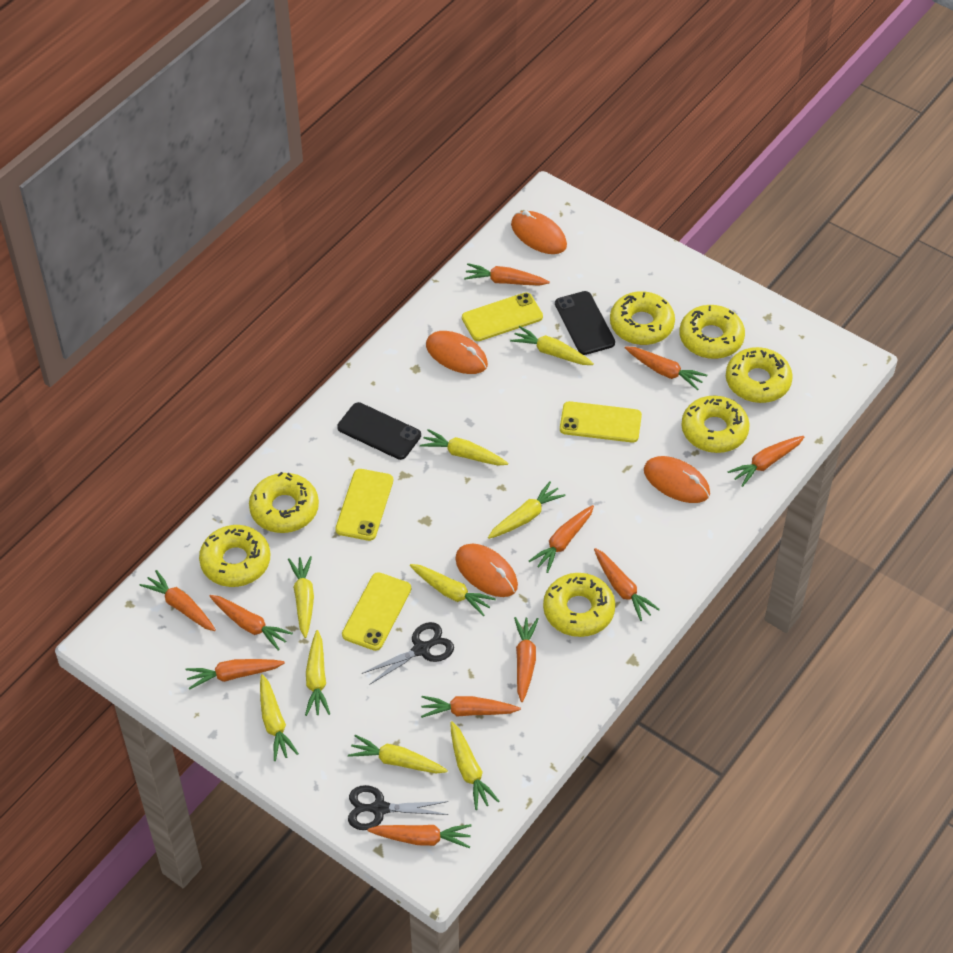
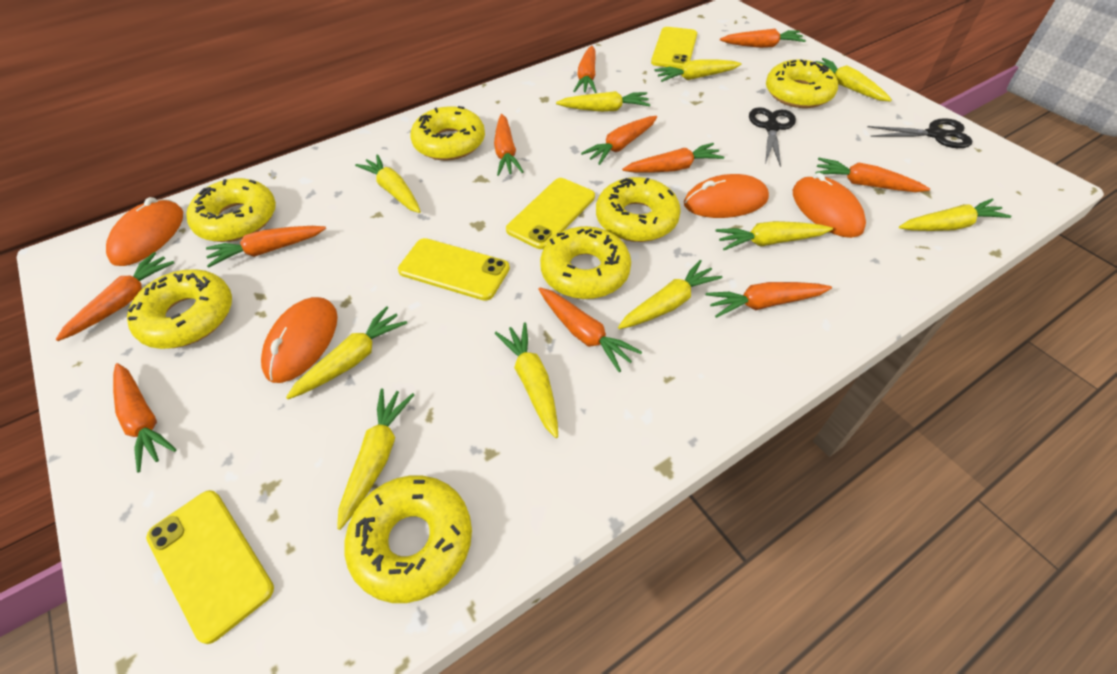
black phone: [337,402,421,460] [555,291,615,355] = 2 -> none = 0
yellow carrot: [260,674,299,761] [288,556,314,638] [305,630,330,716] [348,735,448,773] [409,564,496,616] [420,429,508,465] [450,721,499,810] [488,481,566,539] [510,326,594,365] = 9 -> [286,306,407,399] [337,388,414,530] [355,154,421,213] [495,322,558,438] [556,91,650,112] [618,260,723,329] [654,59,742,82] [715,221,833,250] [816,58,892,102] [899,198,1011,231] = 10

